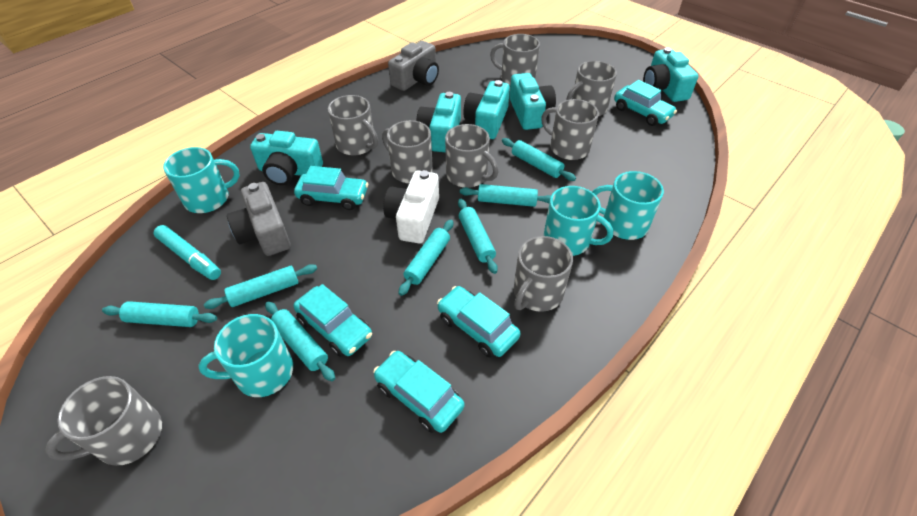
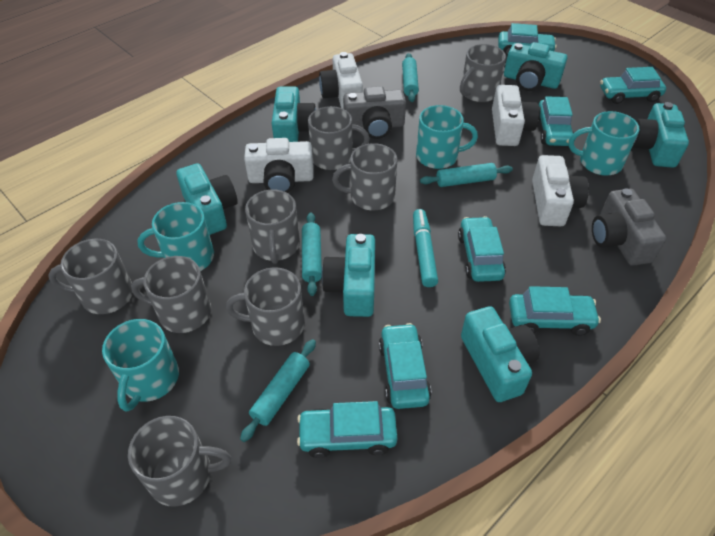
turquoise camera: [250,131,323,186] [416,92,461,153] [463,80,510,139] [510,73,556,130] [644,47,698,102] = 5 -> [176,163,238,235] [272,86,316,142] [322,234,375,317] [461,306,539,402] [504,42,567,91] [632,102,689,168] = 6
turquoise car: [293,284,372,357] [294,166,369,210] [373,351,464,433] [437,286,520,357] [614,80,677,126] = 5 -> [297,401,397,458] [379,323,431,409] [458,216,506,282] [498,23,557,56] [509,286,601,336] [539,96,574,146] [600,67,666,104] = 7
turquoise rolling pin: [102,301,217,327] [204,264,317,309] [265,301,335,381] [398,220,453,296] [458,199,498,274] [460,184,551,207] [502,138,576,181] = 7 -> [240,339,316,442] [302,212,322,296] [402,53,419,102] [420,163,513,187] = 4
white camera: [383,170,439,244] = 1 -> [244,138,314,193] [319,52,363,109] [492,85,539,146] [532,155,589,226] = 4

